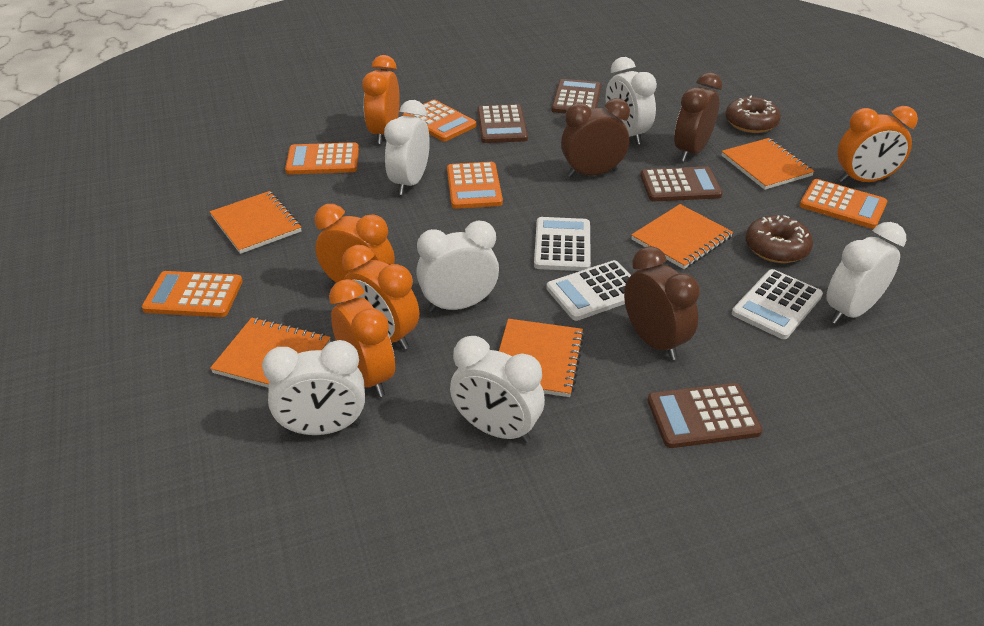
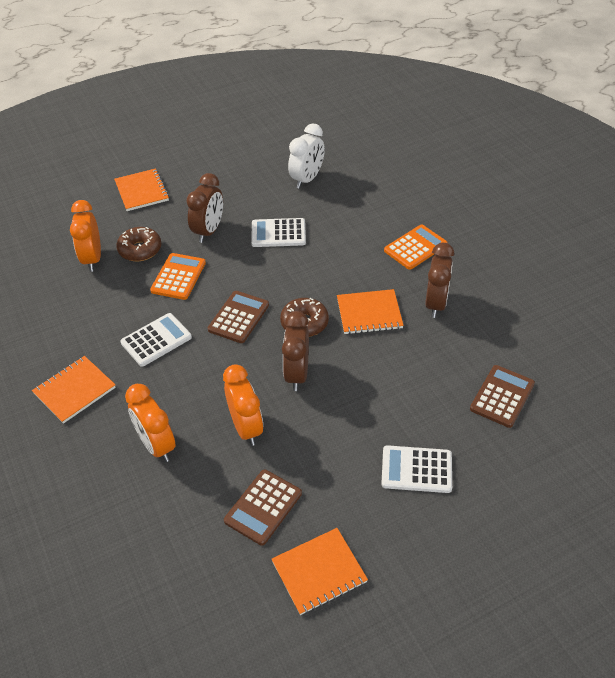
brown calculator: [477,104,528,143] [552,79,601,114] [640,166,723,202] [647,383,763,448] = 4 -> [208,291,269,343] [224,469,302,546] [470,365,535,428] = 3
orange calculator: [142,271,243,317] [285,142,359,175] [402,100,476,142] [447,162,503,209] [799,179,887,229] = 5 -> [150,253,206,300] [384,225,448,270] = 2
orange clock: [315,204,395,283] [329,279,395,397] [342,245,419,350] [362,55,400,144] [838,106,918,183] = 5 -> [70,200,101,272] [125,384,176,462] [223,364,263,446] = 3
orange notebook: [210,191,302,254] [210,318,331,388] [499,319,585,397] [631,204,733,269] [721,138,815,190] = 5 -> [32,356,116,424] [114,168,169,211] [272,528,368,615] [337,289,404,335] = 4
white clock: [262,340,365,435] [384,100,430,195] [416,221,499,312] [450,336,545,443] [606,57,657,145] [826,222,906,324] = 6 -> [288,123,325,189] = 1

